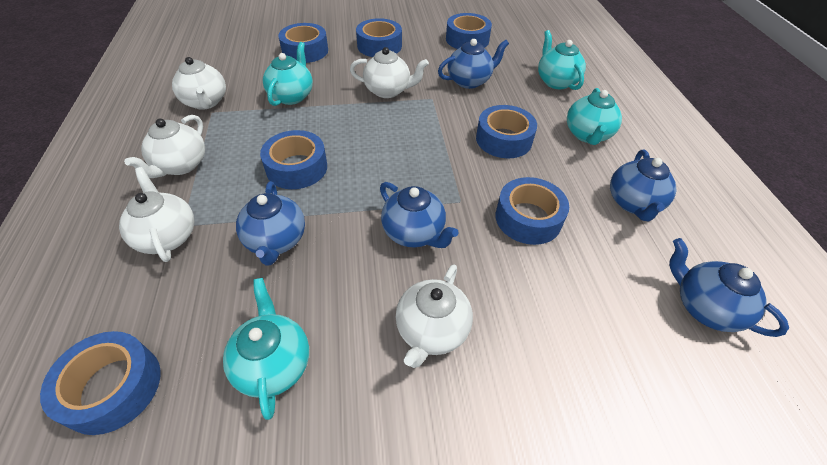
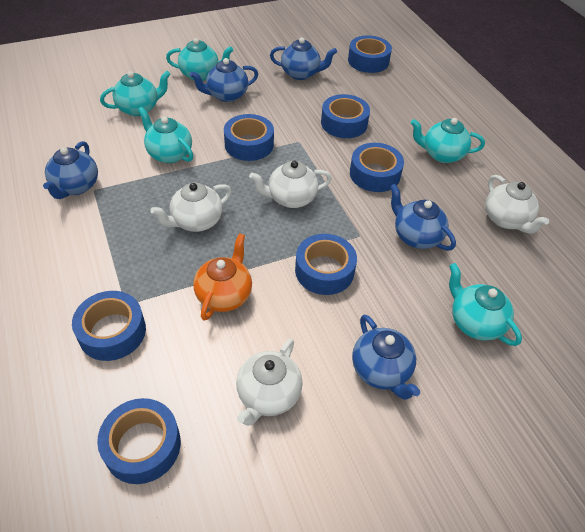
orange teapot: none = 0 -> [193,233,252,321] = 1
turquoise teapot: [223,278,309,420] [263,42,313,106] [538,30,586,90] [567,88,622,145] = 4 -> [100,71,170,116] [138,107,193,163] [166,38,233,81] [411,118,485,163] [449,263,522,346] = 5
white teapot: [119,167,195,262] [124,115,205,178] [172,57,226,110] [350,47,429,98] [396,265,473,368] = 5 -> [150,182,232,232] [236,339,303,426] [249,161,332,208] [485,175,549,234] = 4

